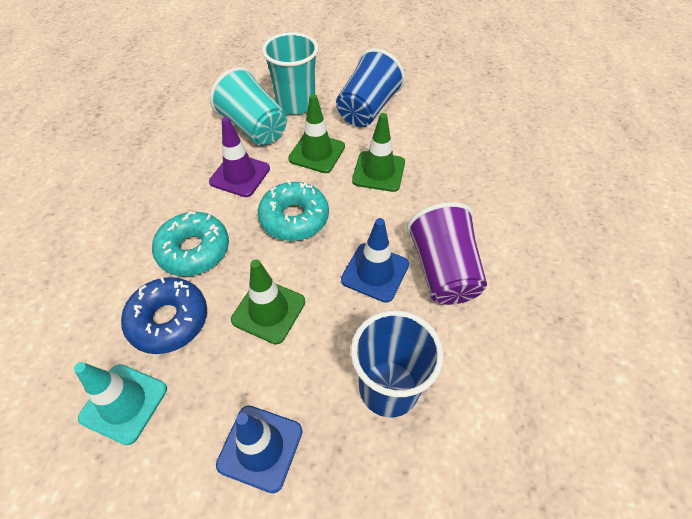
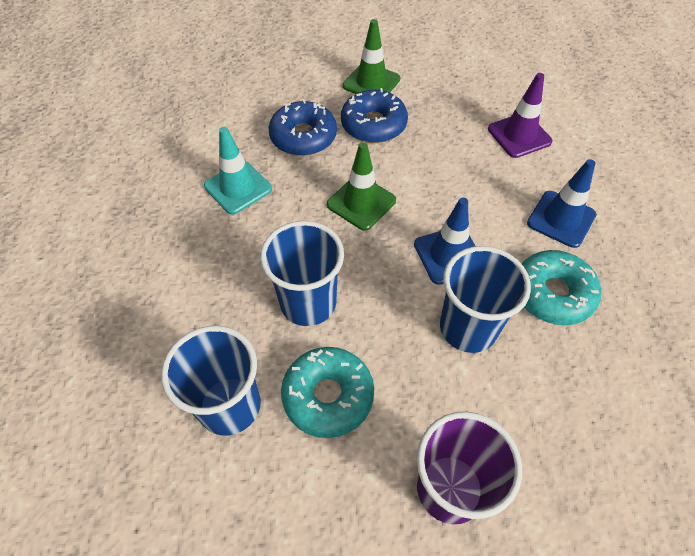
blue cup: [336,48,405,127] [351,310,444,417] = 2 -> [161,326,261,436] [260,221,344,326] [440,246,531,353] = 3
blue donut: [121,277,207,354] = 1 -> [269,99,337,156] [341,88,408,143] = 2
green traffic cone: [231,259,305,344] [288,94,345,173] [352,113,405,192] = 3 -> [327,142,396,231] [343,19,400,94] = 2
turquoise cup: [210,67,287,146] [262,32,319,115] = 2 -> none = 0

